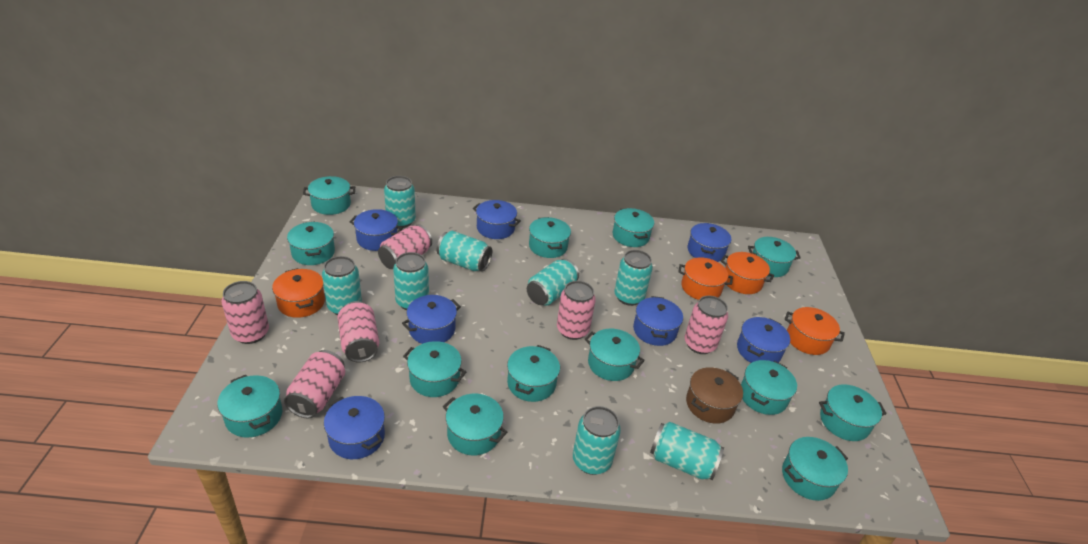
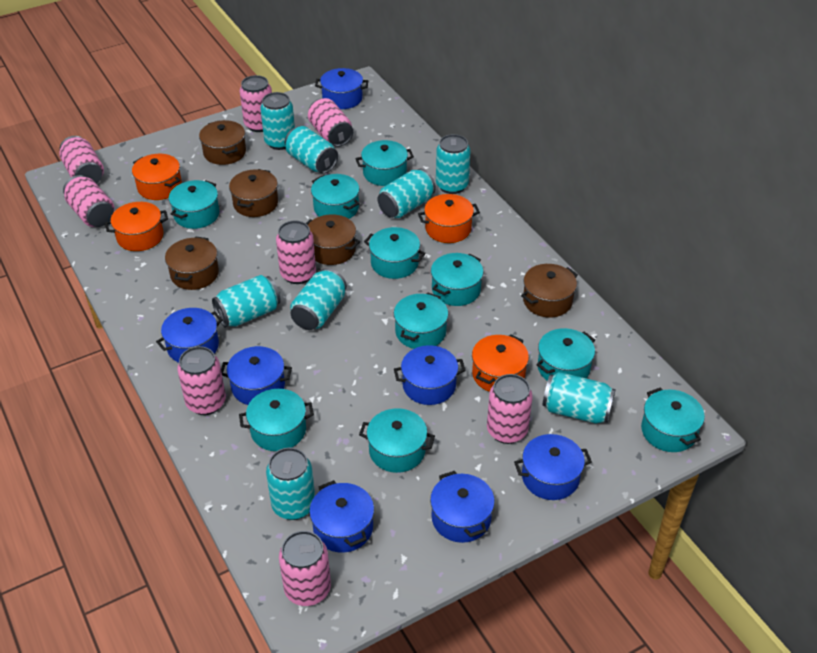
brown pot: [686,367,743,424] = 1 -> [165,236,219,290] [199,120,246,165] [229,169,278,217] [306,214,360,265] [521,264,578,318] = 5
pink can: [221,281,269,344] [284,350,345,418] [337,301,379,363] [378,224,432,269] [557,281,596,340] [684,296,728,354] = 6 -> [59,136,104,184] [63,175,114,227] [177,346,226,415] [240,75,272,132] [276,220,316,284] [279,531,331,606] [308,98,353,147] [487,374,533,444] = 8
turquoise pot: [217,375,282,438] [287,221,335,265] [303,176,355,215] [403,341,466,397] [443,394,507,455] [507,345,560,402] [529,217,571,258] [585,329,645,381] [613,208,654,247] [741,360,797,415] [748,237,801,277] [782,437,848,501] [819,384,887,441] = 13 -> [169,180,219,229] [239,389,314,451] [311,174,360,219] [355,140,414,186] [359,408,435,473] [364,227,426,279] [394,293,448,349] [431,253,483,306] [536,328,595,381] [641,387,705,452] = 10

